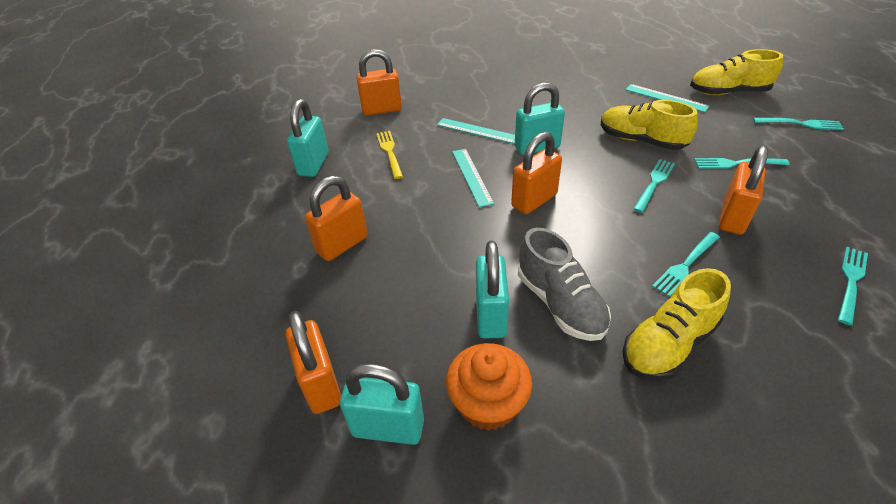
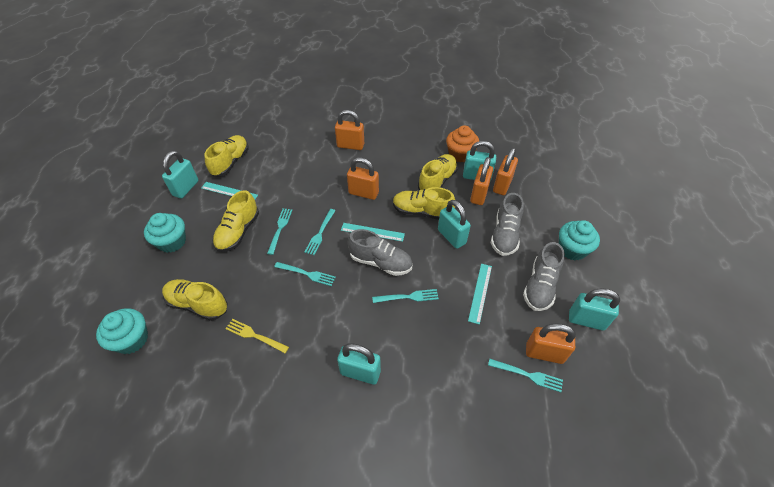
grey shoe: [518,228,611,341] = 1 -> [348,229,412,276] [491,193,524,256] [523,242,565,311] = 3
turquoise cupcake: none = 0 -> [96,308,148,354] [144,213,186,253] [559,220,600,260] = 3
turquoise padlock: [287,99,328,177] [340,364,424,445] [476,241,509,339] [515,83,565,155] = 4 -> [162,151,198,198] [337,343,381,385] [438,200,471,249] [463,141,496,180] [569,288,620,331] = 5
yellow shoe: [601,100,698,150] [622,268,731,381] [690,49,783,95] = 3 -> [162,279,228,321] [204,135,249,177] [213,190,259,252] [393,187,455,220] [418,154,458,190] = 5

